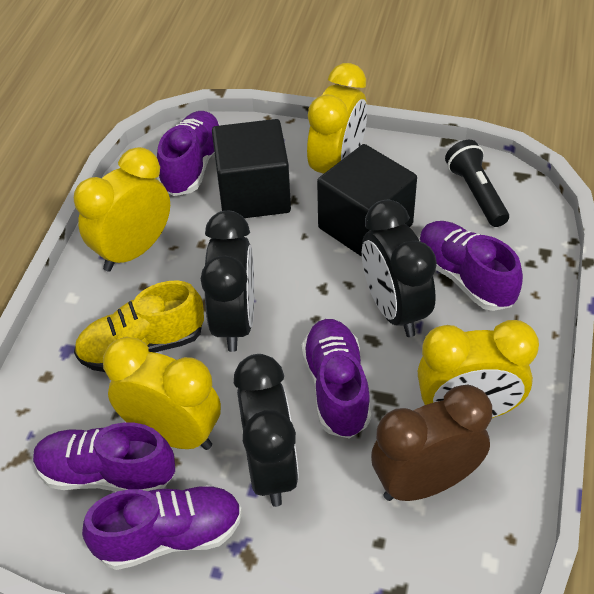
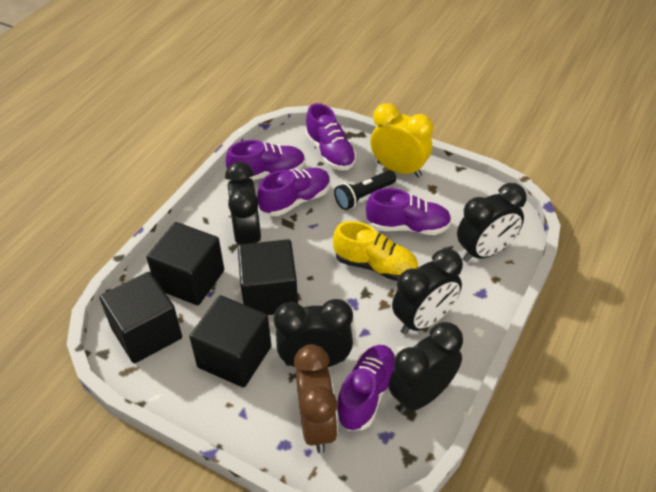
black clock: [201,211,254,352] [234,354,299,507] [362,200,437,337] = 3 -> [225,162,261,245] [274,299,353,367] [388,322,463,414] [392,249,463,335] [457,183,527,262] = 5
black cube: [212,119,291,218] [317,144,417,257] = 2 -> [99,272,182,363] [146,222,224,305] [189,295,271,388] [238,239,298,315] = 4
yellow clock: [74,147,170,272] [103,337,221,450] [307,63,367,174] [418,320,539,418] = 4 -> [370,103,433,178] = 1

